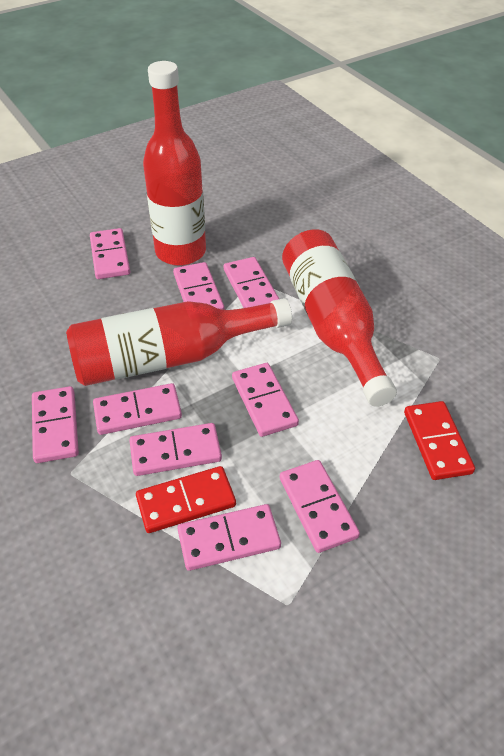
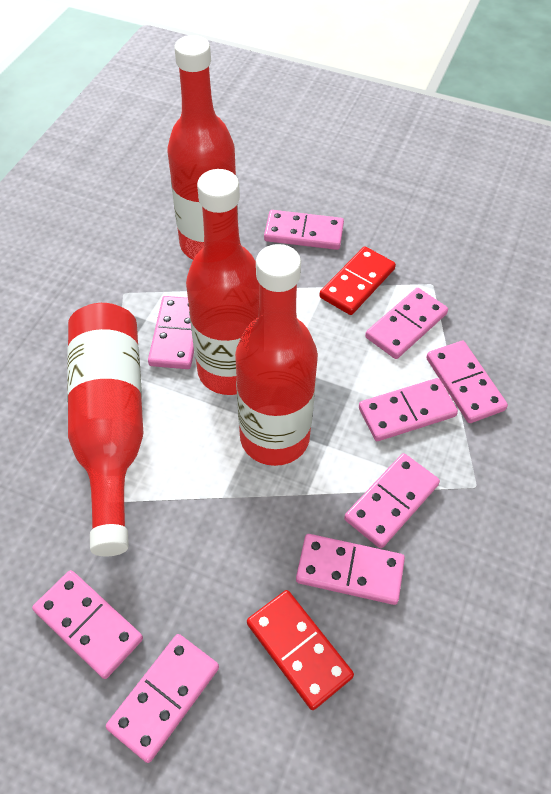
red bottle: [66,298,292,386] [143,61,206,266] [282,229,397,407] = 3 -> [67,303,143,556] [167,35,238,260] [186,169,259,395] [235,244,318,466] = 4

